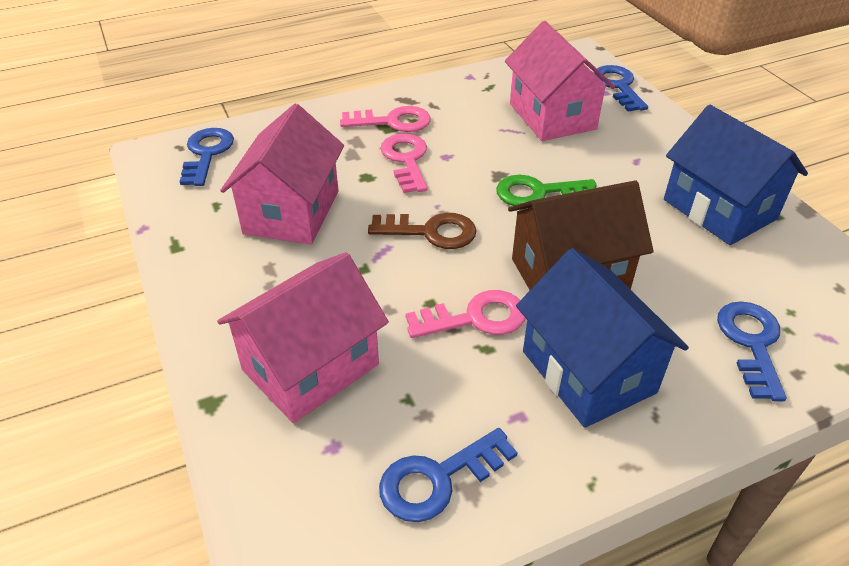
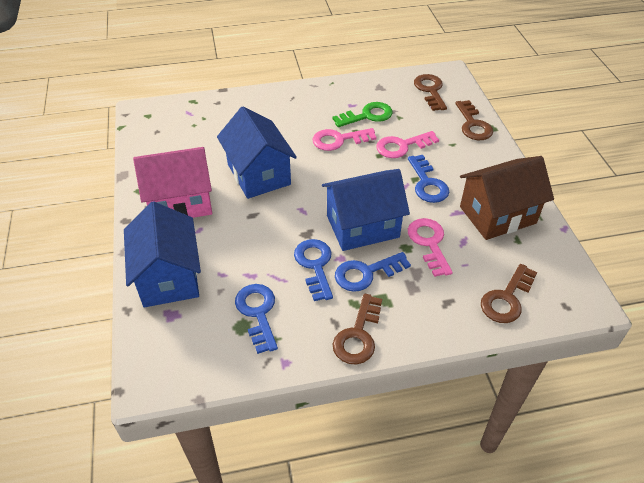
blue house: [516,248,689,428] [664,105,808,245] = 2 -> [124,201,201,307] [217,106,297,199] [322,169,410,251] = 3
brown key: [368,213,476,249] = 1 -> [333,294,382,365] [414,74,447,111] [455,100,493,140] [481,264,537,323] = 4
pink house: [217,252,389,423] [220,104,344,245] [505,21,615,141] = 3 -> [133,147,212,218] = 1

